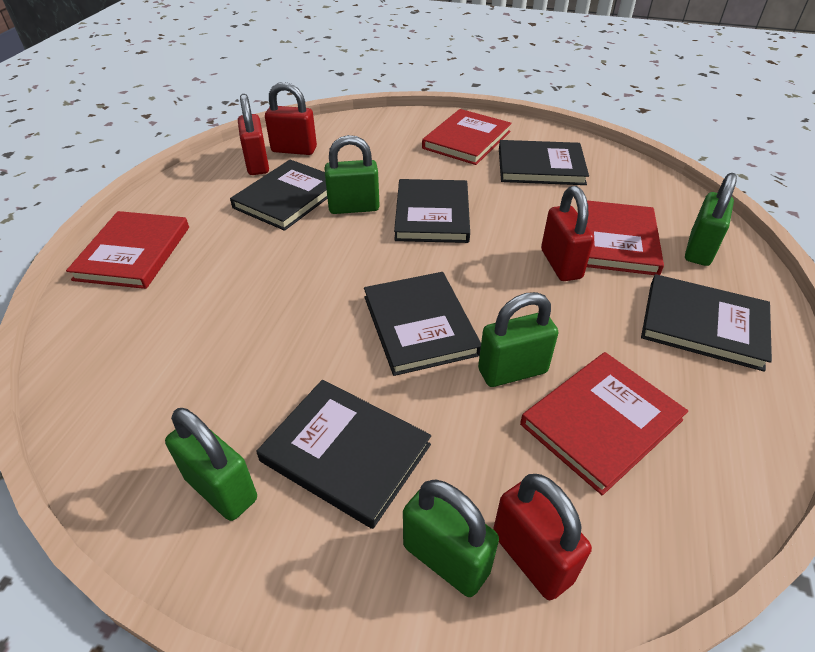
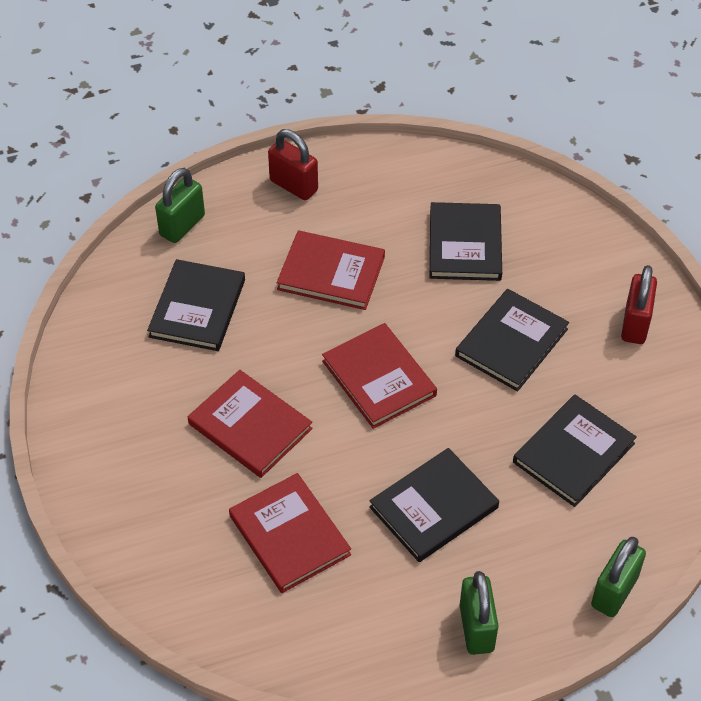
black book: [230,160,327,231] [256,380,431,529] [364,272,481,376] [394,179,470,243] [499,140,589,185] [641,274,772,372] = 6 -> [147,259,245,351] [369,448,499,562] [430,202,502,281] [455,289,569,392] [513,395,637,507] = 5
green padlock: [165,408,257,521] [325,135,380,214] [403,479,499,597] [478,292,558,387] [685,173,737,266] = 5 -> [155,168,205,243] [460,571,499,655] [591,537,646,617] = 3
red padlock: [238,94,269,175] [265,82,317,155] [493,474,592,600] [541,186,594,281] = 4 -> [268,129,318,200] [621,265,657,344] = 2

